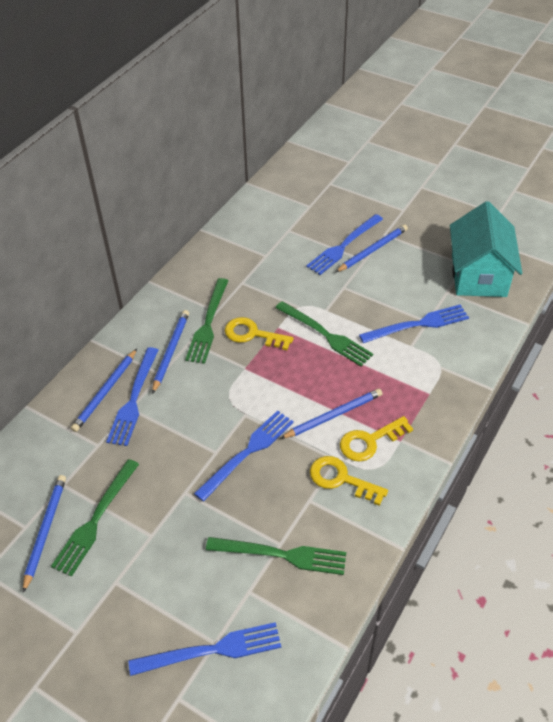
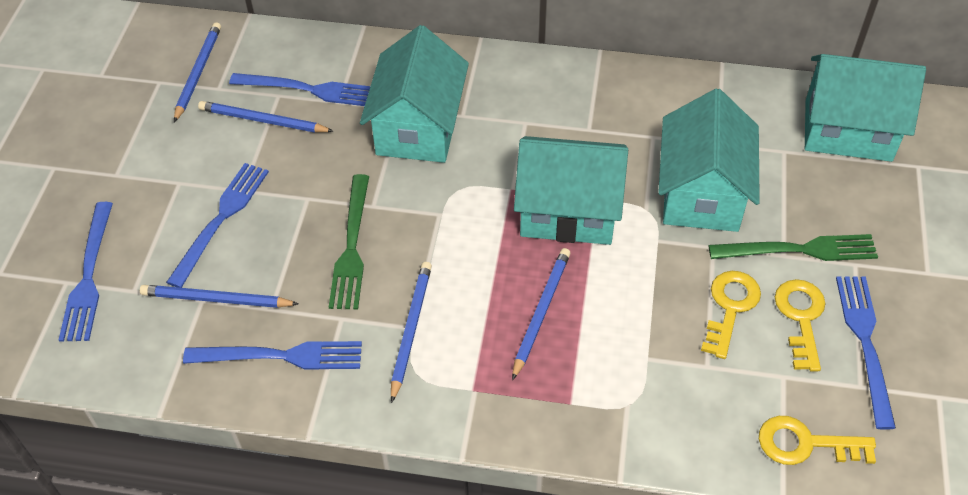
green fork: [51,459,139,577] [185,278,228,364] [206,537,346,575] [275,301,373,367] = 4 -> [329,174,369,310] [709,234,878,261] = 2
turquoise house: [450,201,522,297] = 1 -> [360,25,469,163] [514,136,628,245] [658,89,760,232] [805,54,926,162] = 4

